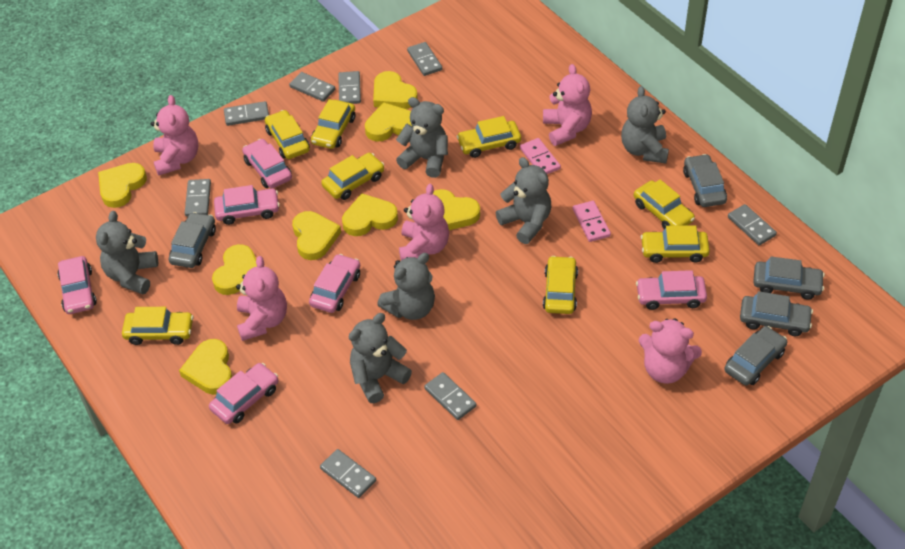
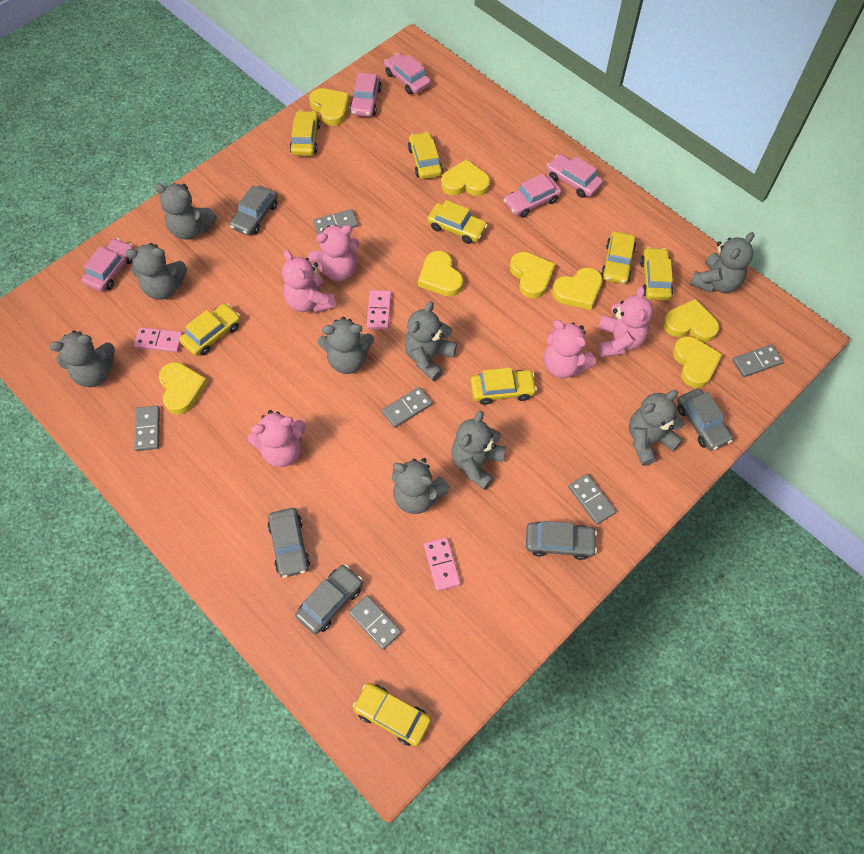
grey domino: [185,179,211,217] [224,101,269,126] [289,72,335,102] [320,449,376,498] [338,71,361,104] [407,42,442,76] [424,372,477,420] [728,204,777,245] = 8 -> [134,406,160,451] [313,209,358,235] [349,595,402,650] [382,387,432,428] [568,474,616,525] [732,344,783,377] = 6
grey teddy bear: [96,211,158,294] [349,313,412,403] [377,253,435,320] [396,97,448,178] [496,157,551,244] [621,86,669,163] = 6 -> [50,331,115,387] [125,243,187,300] [154,183,217,240] [318,317,374,374] [392,458,450,514] [404,301,457,381] [452,411,506,490] [629,390,684,466] [690,232,754,293] = 9
pink car: [57,256,97,314] [209,363,279,424] [214,185,280,225] [242,139,292,189] [309,254,360,313] [636,270,707,310] = 6 -> [81,238,134,292] [350,73,382,117] [384,53,431,94] [504,174,562,218] [547,154,603,198] = 5
pink domino: [520,138,561,174] [573,201,611,242] = 2 -> [134,327,183,352] [366,290,391,329] [424,537,461,591] = 3

